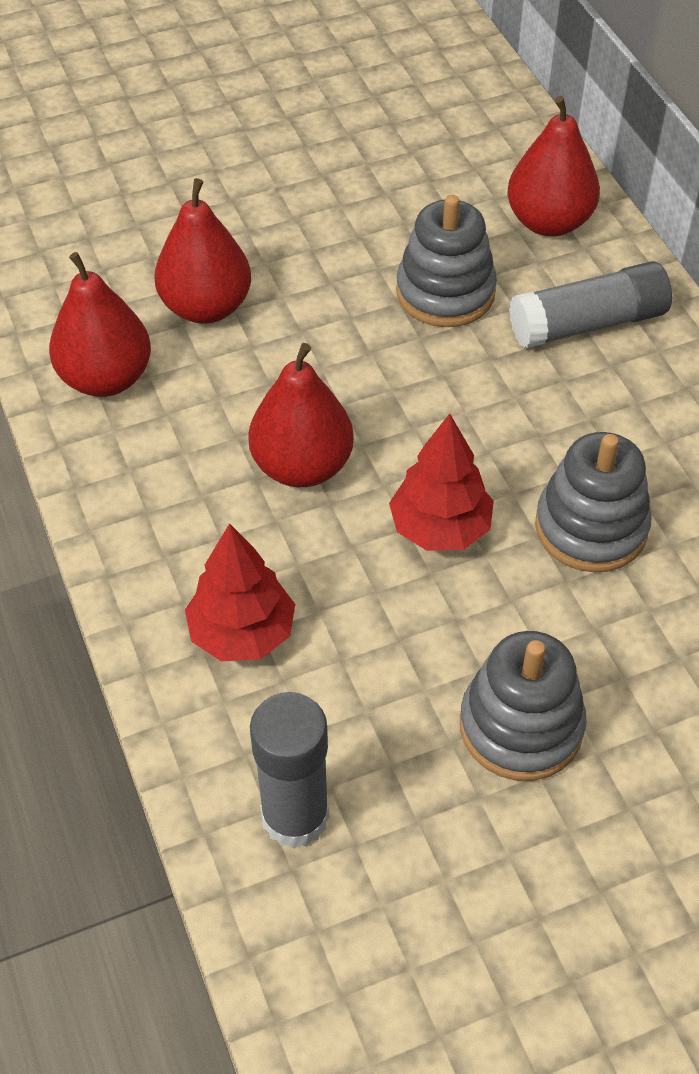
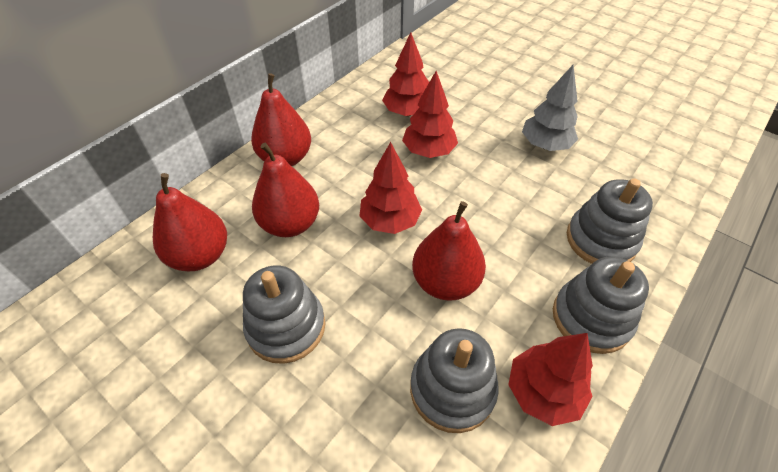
grey glue stick: [250,692,329,848] [509,261,672,349] = 2 -> none = 0
grey stacking toy: [396,195,497,327] [460,631,587,781] [535,432,652,572] = 3 -> [243,266,325,364] [410,328,499,433] [553,257,649,354] [567,178,653,264] = 4
grey tree: none = 0 -> [522,65,578,151] = 1
red tree: [185,523,295,661] [389,414,494,551] = 2 -> [360,142,422,234] [382,32,429,116] [402,71,458,158] [508,333,593,426] = 4

